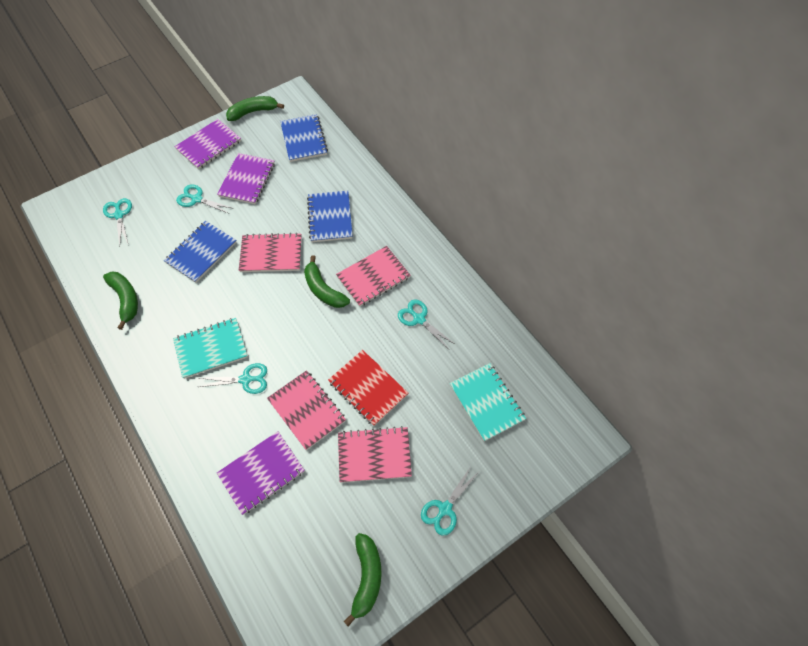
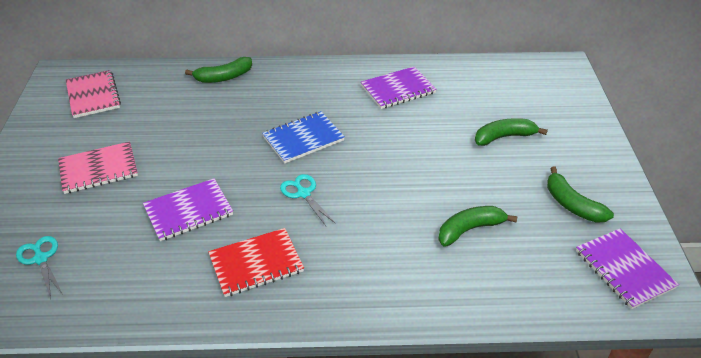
blue notebook: [164,221,237,283] [280,114,328,162] [307,191,353,242] = 3 -> [262,111,345,163] = 1
pink notebook: [239,233,302,272] [267,370,346,450] [336,246,411,307] [338,426,412,483] = 4 -> [58,141,138,194] [66,70,121,118] = 2
turquoise notebook: [173,318,248,379] [450,363,526,442] = 2 -> none = 0
turquoise scissors: [103,198,132,246] [176,185,234,214] [199,363,267,394] [398,300,455,349] [421,468,479,536] = 5 -> [16,236,62,299] [280,174,336,227] = 2

